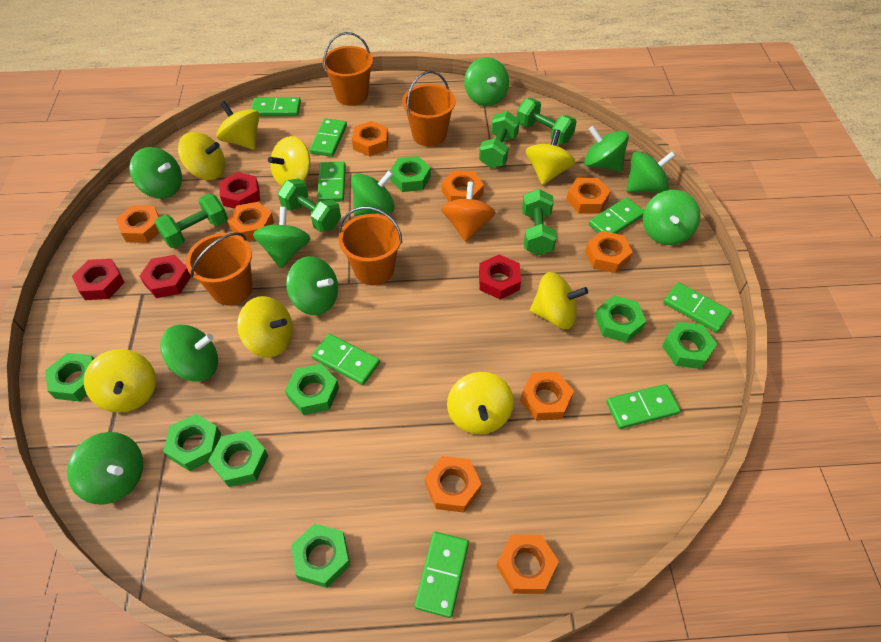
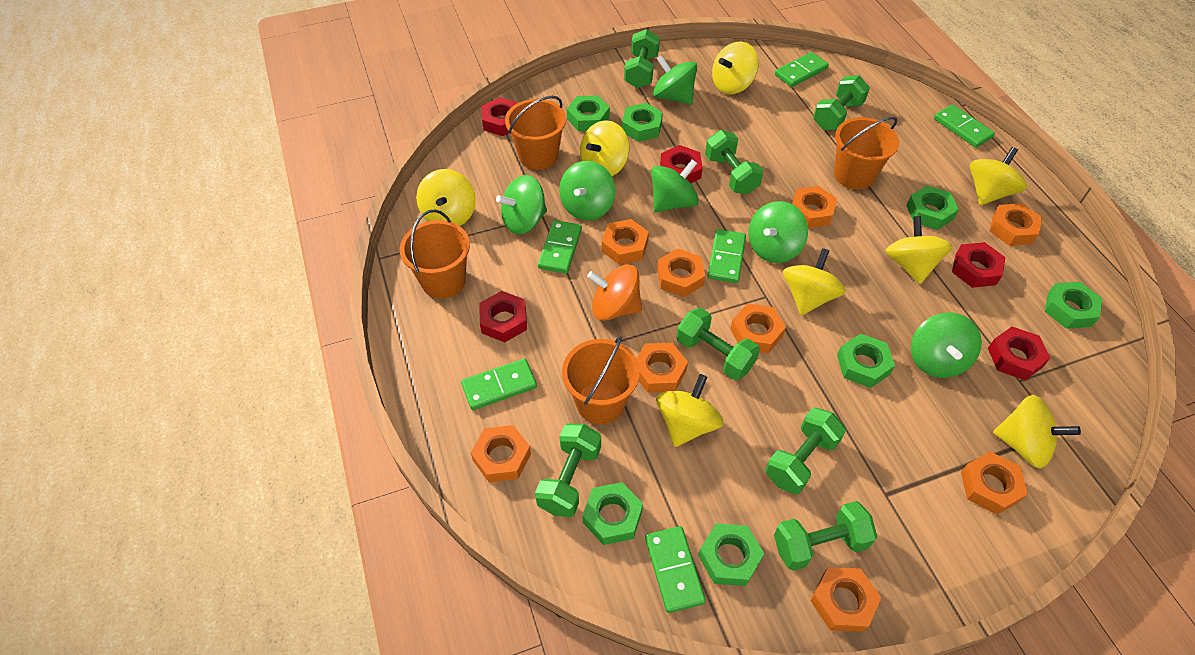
green domino: [251,97,301,116] [309,118,347,157] [311,334,380,385] [317,162,346,202] [414,532,469,618] [589,197,644,234] [606,384,681,429] [663,282,731,333] = 8 -> [461,358,537,410] [538,220,582,273] [645,526,706,613] [708,229,746,283] [775,52,829,87] [934,104,995,148] = 6
green dumbbell: [154,193,228,248] [278,179,341,232] [479,111,520,168] [516,98,577,144] [522,189,557,255] = 5 -> [535,423,601,517] [624,29,660,88] [676,308,760,380] [705,130,764,194] [765,408,846,494] [774,501,877,571] [813,75,870,130] = 7
green nut: [45,353,94,402] [163,414,221,471] [208,430,268,487] [285,364,339,415] [291,524,350,588] [390,156,431,192] [595,295,646,343] [662,322,717,369] = 8 -> [567,95,610,131] [583,482,643,545] [622,103,663,142] [698,523,764,586] [837,333,895,388] [906,185,959,230] [1045,282,1102,329] = 7
green spinning top: [67,432,143,504] [129,147,182,199] [160,325,218,382] [253,207,311,269] [286,256,338,315] [351,170,395,216] [464,57,509,106] [584,126,629,172] [626,151,675,193] [643,190,700,245] = 10 -> [496,175,547,235] [559,161,615,220] [651,159,699,212] [653,55,697,105] [749,201,808,263] [911,313,982,378] = 6
red nut: [72,259,125,300] [139,255,191,298] [219,172,260,209] [479,255,521,299] = 4 -> [479,291,527,342] [482,97,517,136] [660,145,703,183] [952,242,1006,288] [988,327,1050,380] = 5

